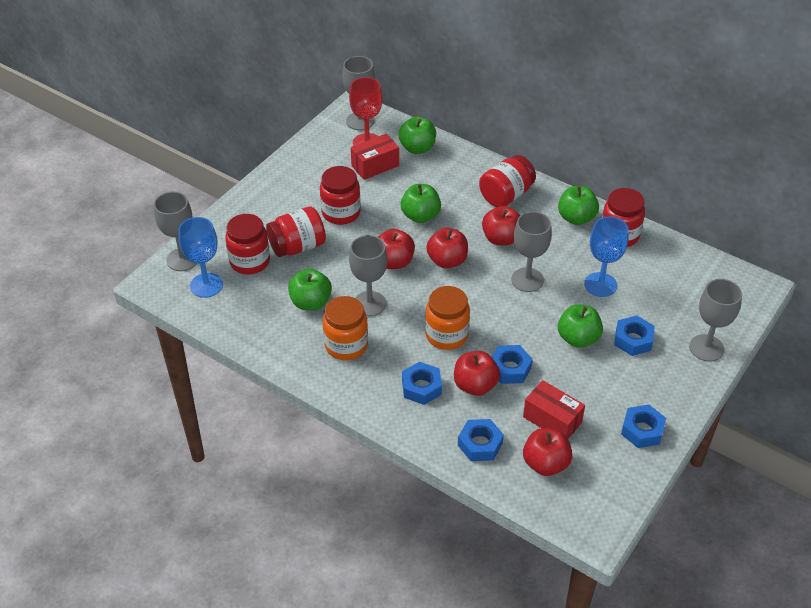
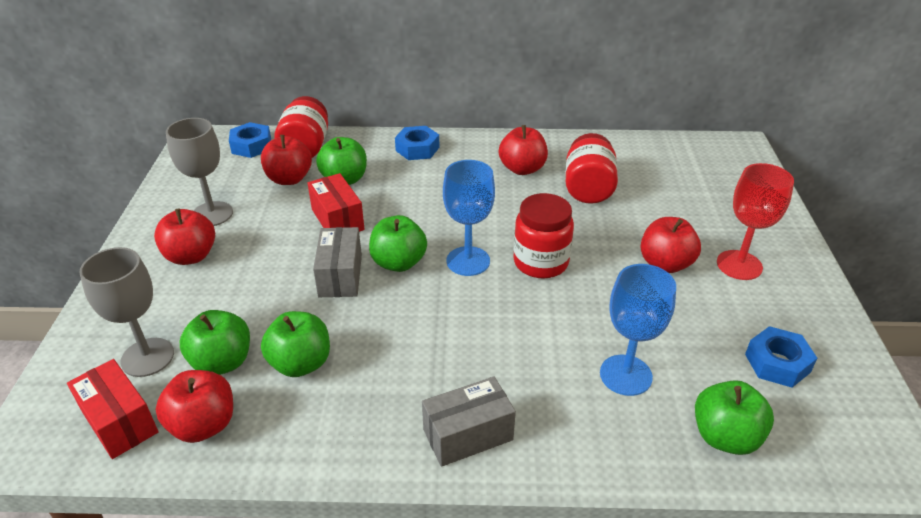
blue nut: [402,362,442,405] [458,419,504,461] [492,345,533,384] [614,315,655,356] [621,405,666,448] = 5 -> [229,122,271,158] [395,126,439,160] [745,326,817,388] = 3
grey box: none = 0 -> [313,227,362,297] [422,376,516,467] = 2
grey goblet: [154,191,197,271] [342,56,375,130] [349,235,387,316] [511,211,552,292] [689,279,742,362] = 5 -> [79,247,174,377] [166,118,233,226] = 2
orange jar: [323,296,368,360] [425,286,470,350] = 2 -> none = 0
red jar: [225,214,270,275] [266,207,326,257] [320,166,361,225] [479,155,536,207] [602,188,645,247] = 5 -> [274,96,328,158] [513,193,574,278] [565,133,618,204] = 3

